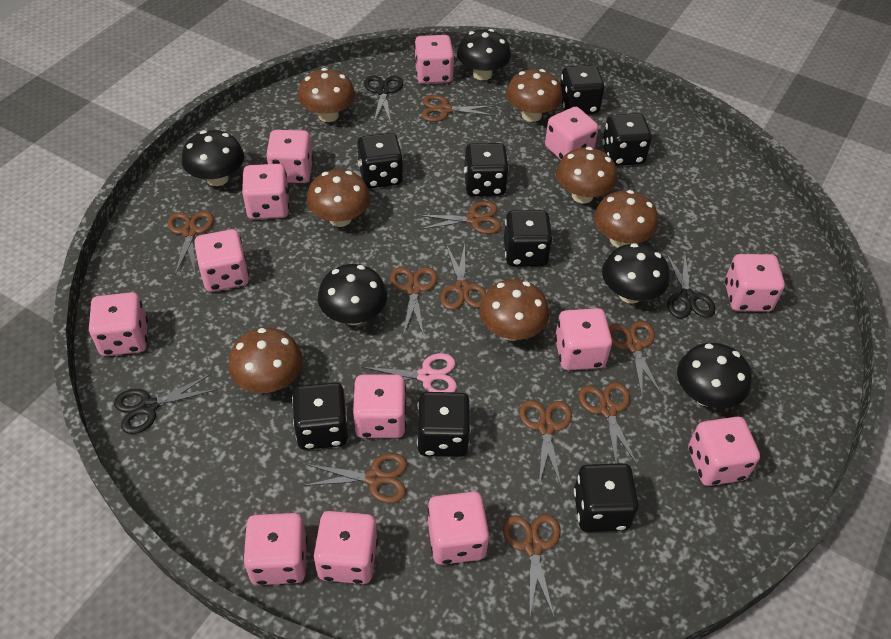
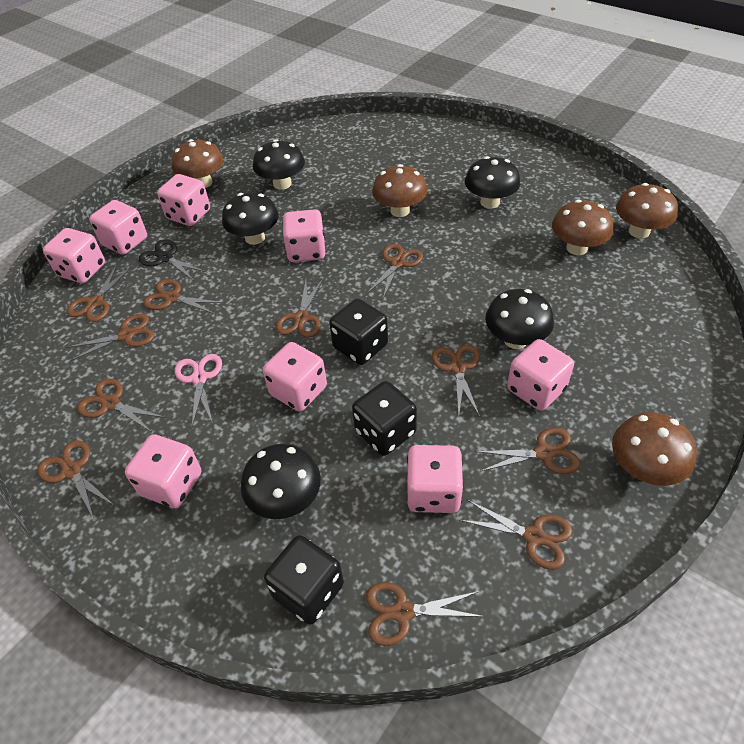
black dice: [292,382,348,450] [357,133,403,188] [417,392,471,457] [464,143,509,196] [504,210,553,266] [560,65,605,114] [574,463,639,532] [602,113,652,166] = 8 -> [264,535,344,625] [329,299,388,365] [352,381,417,456] = 3
black scissors: [114,374,217,434] [364,75,403,123] [666,252,716,318] = 3 -> [139,239,208,281] = 1
brown mushroom: [228,328,303,393] [298,68,355,122] [307,169,370,227] [480,279,549,341] [506,69,563,122] [556,147,617,203] [594,190,658,247] = 7 -> [172,139,223,188] [372,164,427,217] [552,200,613,255] [612,412,697,486] [616,183,678,238] = 5
brown scissors: [167,211,214,275] [303,453,407,503] [390,267,437,336] [417,201,502,234] [422,95,496,122] [440,244,486,310] [503,514,561,619] [519,400,572,488] [578,382,638,466] [609,321,663,397] = 10 -> [37,440,115,519] [67,265,131,322] [67,313,155,361] [77,378,166,432] [143,279,225,314] [276,279,323,338] [366,582,485,646] [367,244,423,299] [432,344,480,417] [459,500,572,570] [475,427,580,474] = 11
pink dice: [89,292,148,356] [194,229,249,292] [242,164,289,219] [243,513,307,585] [266,130,313,183] [314,511,378,584] [353,375,406,438] [414,35,454,84] [428,492,490,565] [545,107,599,160] [555,308,612,370] [688,417,760,486] [725,254,785,312] = 13 -> [43,228,105,283] [89,200,147,255] [125,434,201,508] [157,174,210,226] [263,342,327,412] [282,209,325,262] [407,445,464,513] [507,339,574,411] = 8

